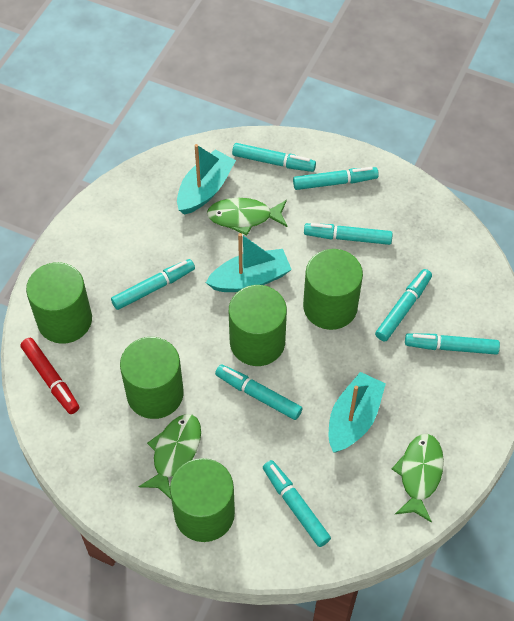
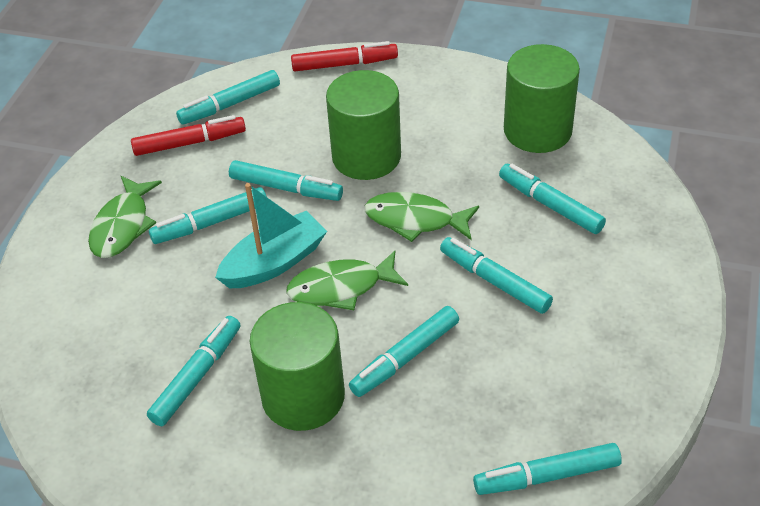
green cylinder: [26,262,92,344] [120,337,184,419] [170,458,235,542] [229,285,287,366] [303,249,363,330] = 5 -> [250,302,345,431] [326,70,401,180] [504,44,580,153] = 3
red marker: [20,338,79,414] = 1 -> [131,115,246,156] [291,41,398,71] = 2
turquoise boat: [177,144,236,215] [206,233,292,292] [329,372,386,452] = 3 -> [215,183,327,288] = 1

